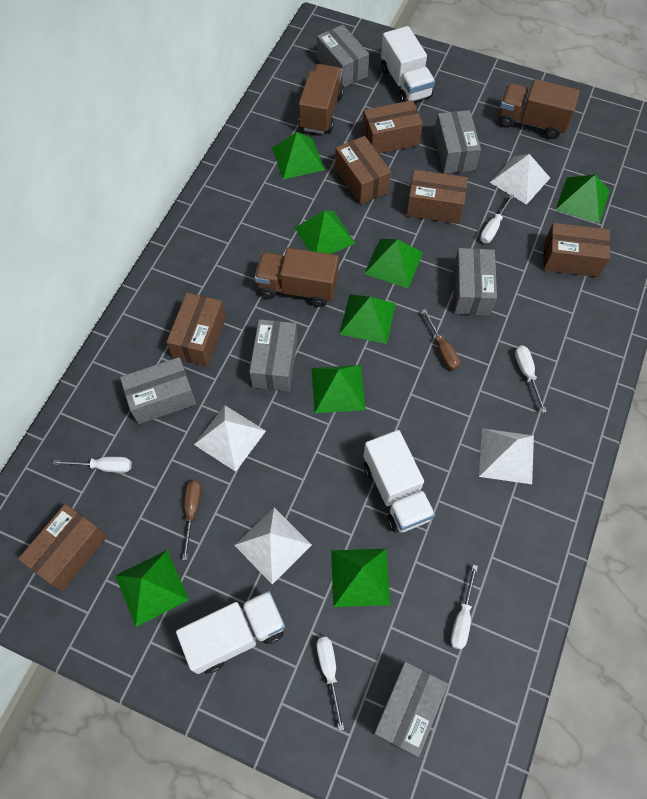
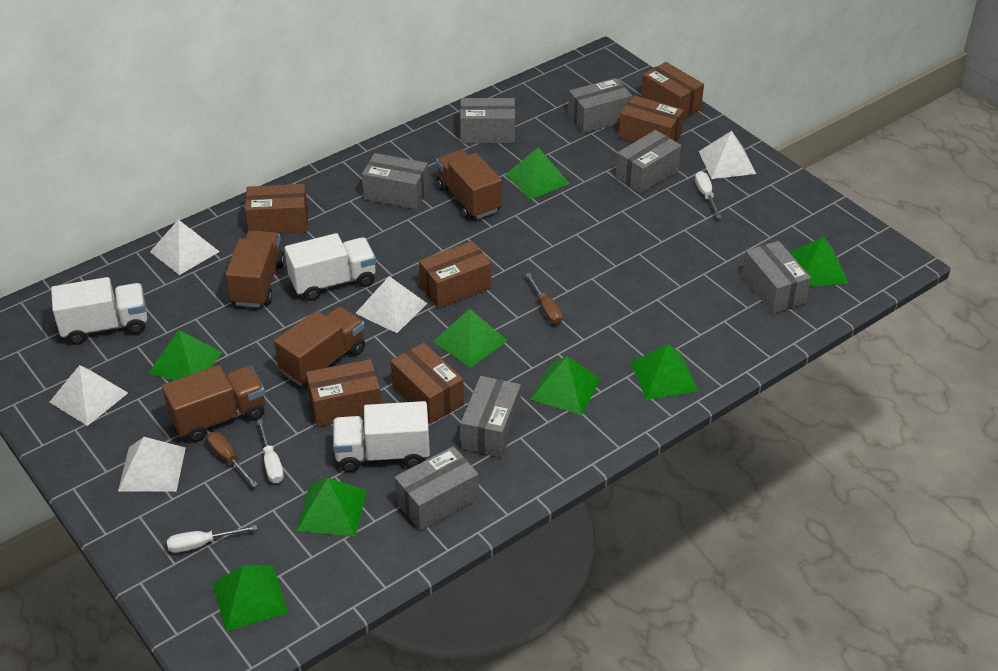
brown truck: [254,248,339,307] [299,64,344,134] [499,79,580,139] = 3 -> [162,365,265,442] [225,230,285,308] [274,306,365,386] [436,150,502,220] = 4
grey box: [120,357,196,424] [249,319,297,391] [317,25,369,87] [372,661,448,757] [434,110,481,174] [453,248,497,316] = 6 -> [362,153,429,209] [394,446,479,531] [460,98,515,143] [461,376,521,458] [568,78,632,133] [616,130,681,193] [742,241,811,314] = 7
white pyramid: [194,405,266,472] [234,508,312,584] [479,428,534,484] [490,154,550,205] = 4 -> [50,365,128,426] [118,437,186,492] [150,220,220,275] [355,276,427,333] [699,131,756,179] = 5
white screwdriver: [53,457,132,473] [316,637,344,731] [450,565,478,650] [480,194,514,243] [515,346,547,413] = 5 -> [167,525,257,553] [257,419,284,483] [695,171,722,218] = 3

